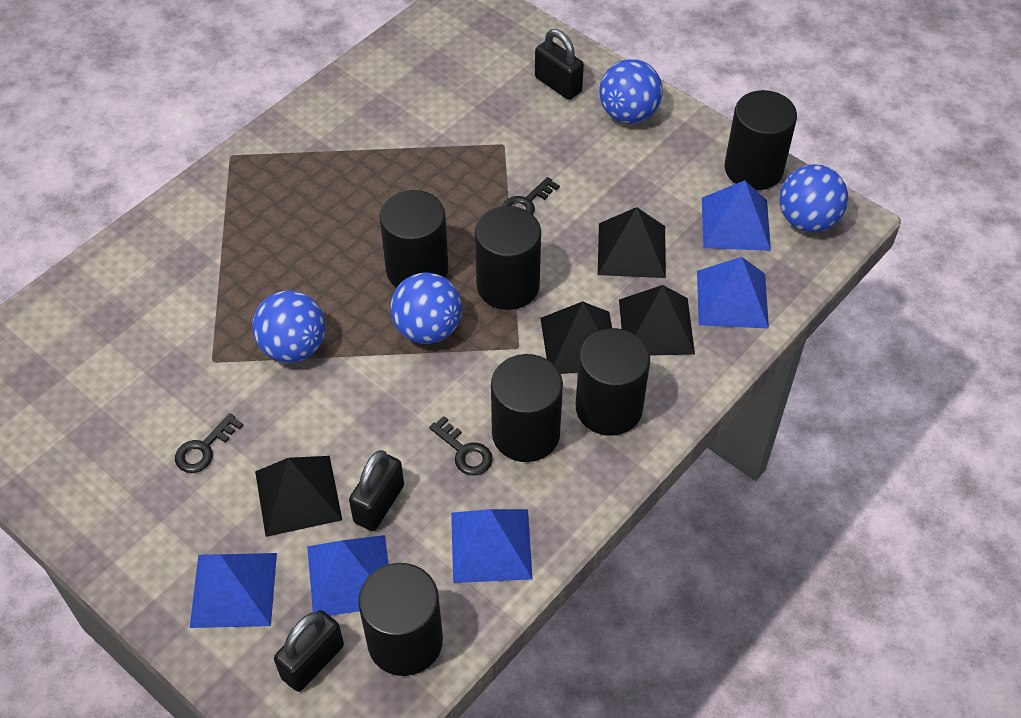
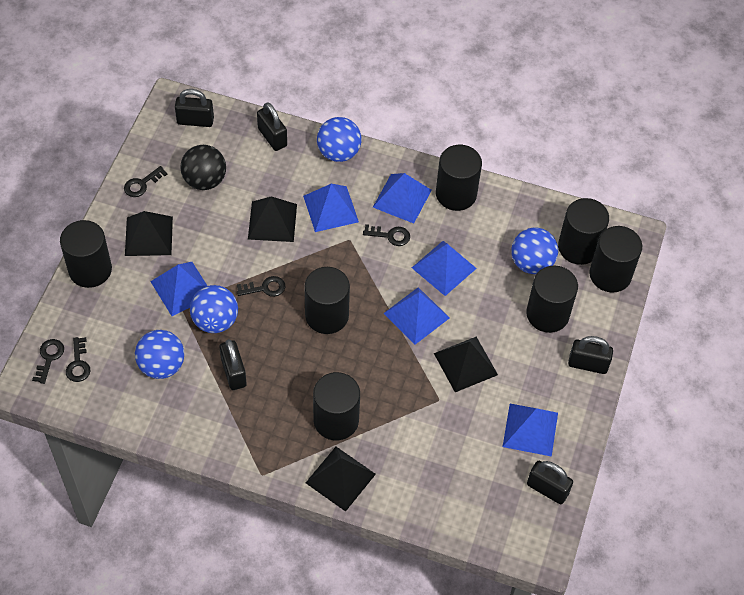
black ball: none = 0 -> [180,145,226,190] = 1
black cylinder: [358,563,443,676] [379,190,449,288] [475,206,541,310] [491,354,563,462] [576,328,650,436] [724,90,797,190] = 6 -> [60,220,112,288] [305,267,350,334] [313,372,360,440] [436,145,482,211] [526,266,578,333] [558,198,609,265] [589,226,642,293] = 7
black key: [175,414,244,473] [429,416,493,475] [502,177,560,214] = 3 -> [32,339,64,384] [66,337,90,382] [124,166,167,197] [237,276,285,297] [363,224,410,246] = 5
black padlock: [274,610,344,692] [349,450,404,531] [535,29,584,100] = 3 -> [175,89,214,127] [220,339,247,390] [257,102,287,151] [527,461,573,504] [568,336,613,374] = 5
blue pyramid: [190,553,277,628] [307,535,388,616] [451,509,532,583] [697,257,769,328] [702,180,771,251] = 5 -> [150,262,207,316] [303,184,359,232] [373,173,432,224] [383,287,450,345] [412,241,477,296] [503,404,558,457] = 6

